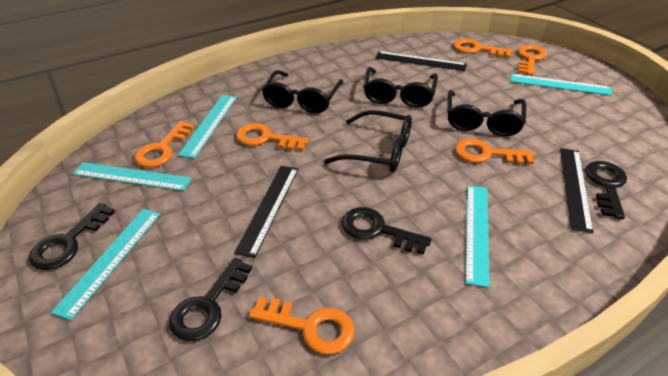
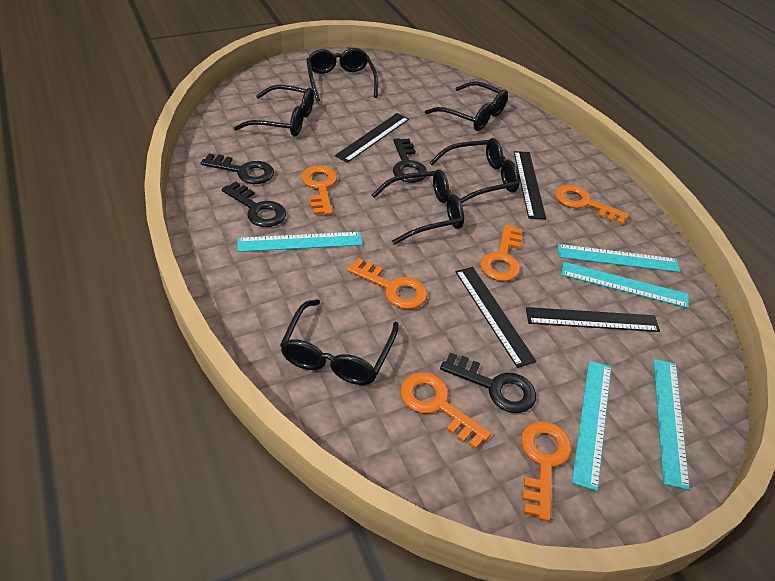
black glasses: [262,70,343,113] [324,110,412,172] [364,67,438,108] [447,90,526,136] = 4 -> [234,85,314,137] [280,299,399,385] [306,48,378,101] [372,169,464,245] [425,81,508,131] [429,138,520,203] = 6
black ruler: [234,166,298,258] [376,51,467,71] [560,148,594,233] = 3 -> [335,113,409,163] [455,267,536,368] [514,151,546,219] [526,307,660,332] = 4

